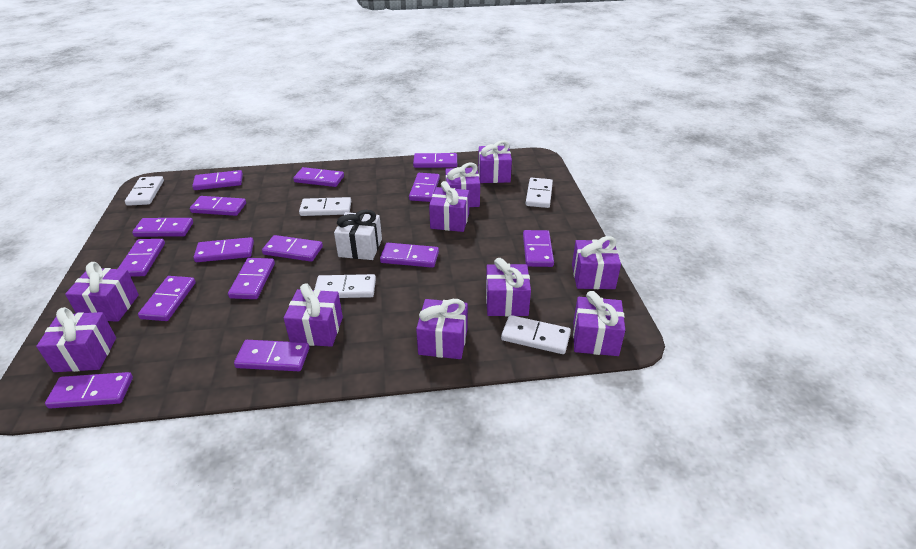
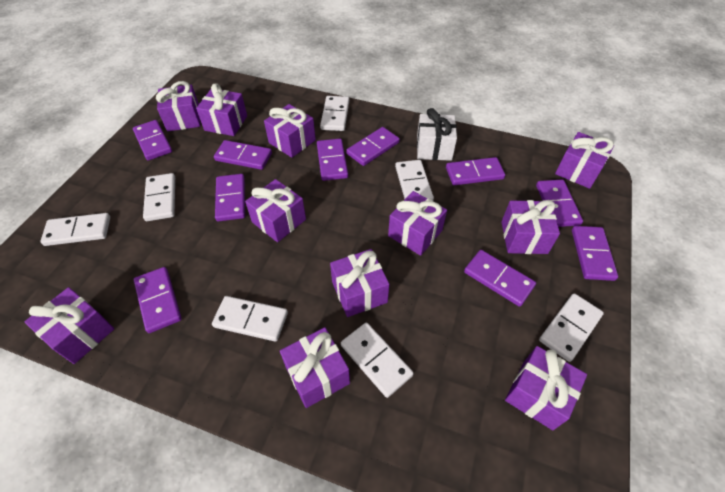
purple domino: [45,372,133,408] [118,239,165,277] [132,218,193,237] [138,276,196,321] [190,196,246,216] [192,170,243,190] [193,237,254,262] [228,258,275,299] [234,340,309,371] [262,235,323,262] [293,167,344,187] [380,243,439,268] [409,173,440,202] [413,153,457,168] [523,230,554,267] = 15 -> [133,120,172,161] [134,267,182,333] [214,140,272,170] [215,174,245,221] [317,139,348,181] [346,127,400,166] [446,157,505,185] [464,250,536,307] [536,180,583,227] [572,226,618,281] = 10
purple gift: [36,307,116,372] [65,262,139,322] [284,283,343,347] [416,299,468,359] [429,181,469,232] [445,163,480,207] [478,140,512,183] [486,258,531,316] [572,236,621,289] [573,291,625,356] = 10 -> [25,287,114,364] [156,81,200,131] [196,83,247,136] [245,179,306,242] [264,104,316,158] [280,327,350,408] [330,249,390,317] [388,191,447,256] [501,200,560,254] [505,346,587,430] [555,132,614,189] = 11
white domino: [125,176,164,206] [299,197,351,216] [314,274,376,298] [501,315,571,354] [526,178,553,208] = 5 -> [40,213,110,246] [143,173,175,221] [212,296,288,342] [320,96,349,131] [341,322,414,398] [395,160,434,201] [539,293,604,362] = 7

